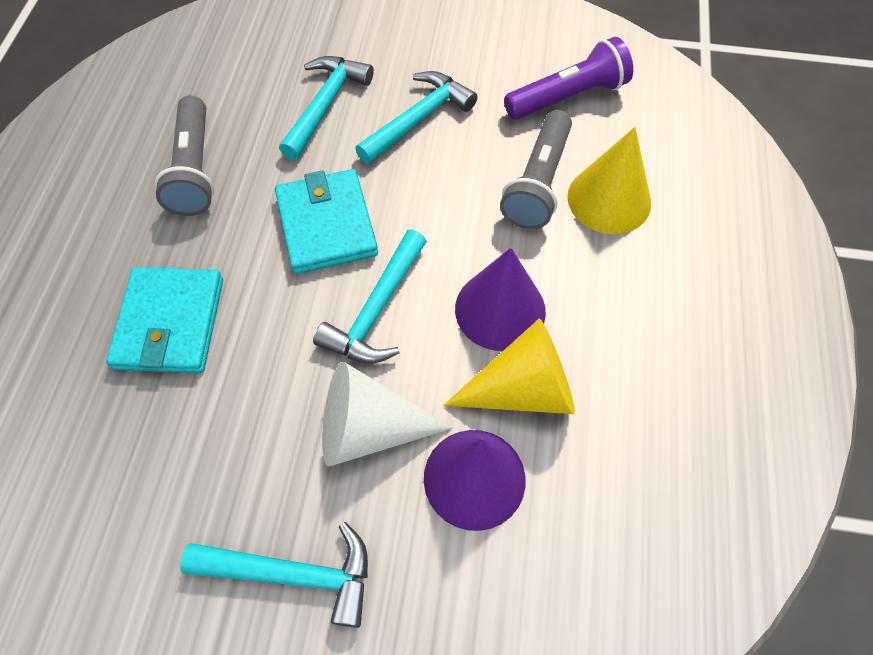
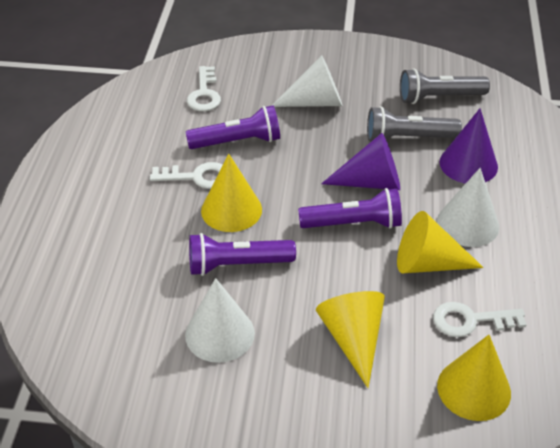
purple flashlight: [504,37,633,120] = 1 -> [186,105,280,149] [189,233,296,276] [298,188,402,229] = 3
turquoise hammer: [180,522,368,628] [279,56,374,160] [313,229,427,363] [355,71,478,164] = 4 -> none = 0
turquoise wallet: [106,267,223,373] [275,169,378,274] = 2 -> none = 0
white cone: [322,362,454,467] = 1 -> [185,278,255,363] [273,55,343,107] [437,168,499,247] = 3
white key: none = 0 -> [150,162,222,189] [187,66,221,111] [433,302,527,337] = 3
yellow cone: [444,318,575,414] [567,127,651,234] = 2 -> [201,153,262,232] [316,291,385,388] [397,211,484,273] [437,335,511,421] = 4

